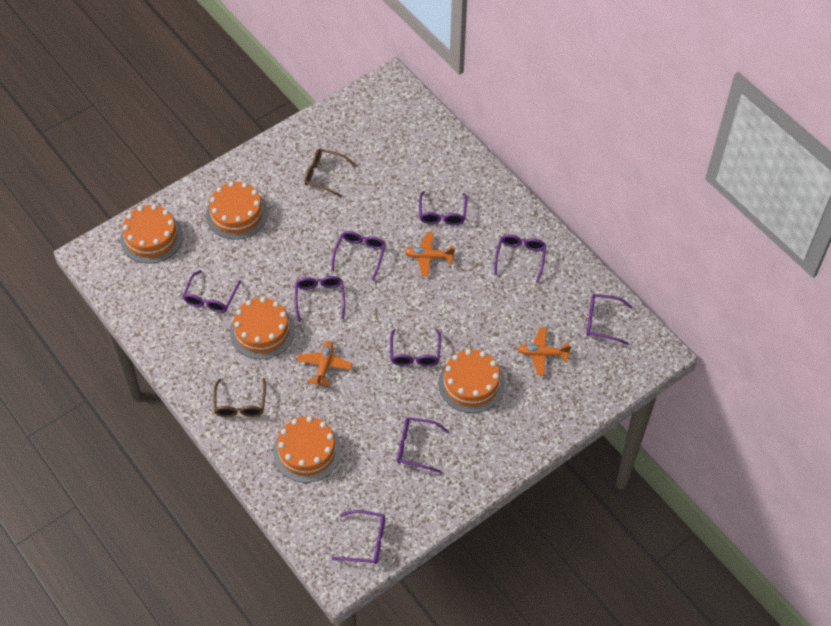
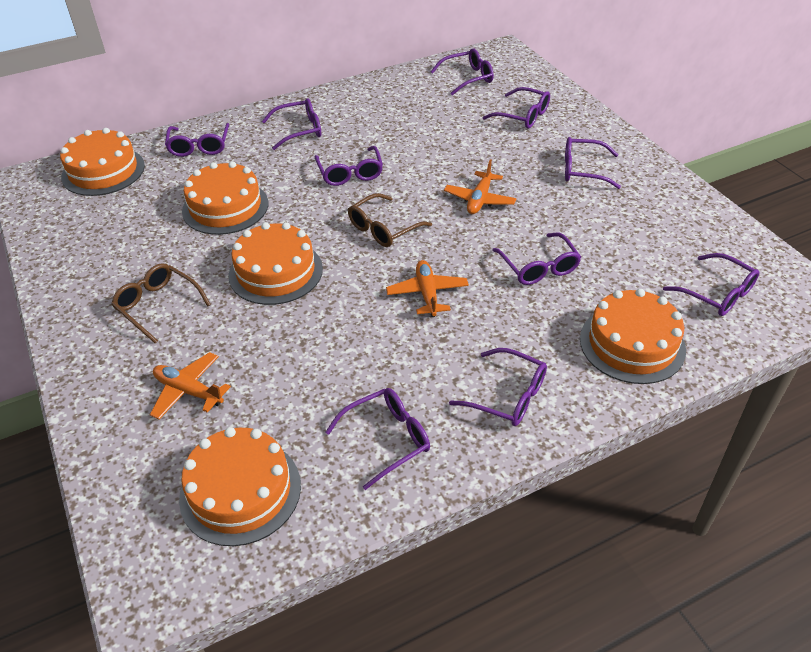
purple glasses: [183,270,241,313] [295,276,345,322] [331,231,386,281] [331,510,385,564] [390,329,441,367] [397,417,449,473] [419,191,467,225] [494,234,546,283] [586,294,632,345] = 9 -> [165,123,229,157] [262,98,321,150] [315,146,383,186] [325,388,430,490] [431,49,494,95] [449,348,547,426] [483,87,550,129] [492,233,581,285] [565,137,621,189] [663,253,759,316] = 10

